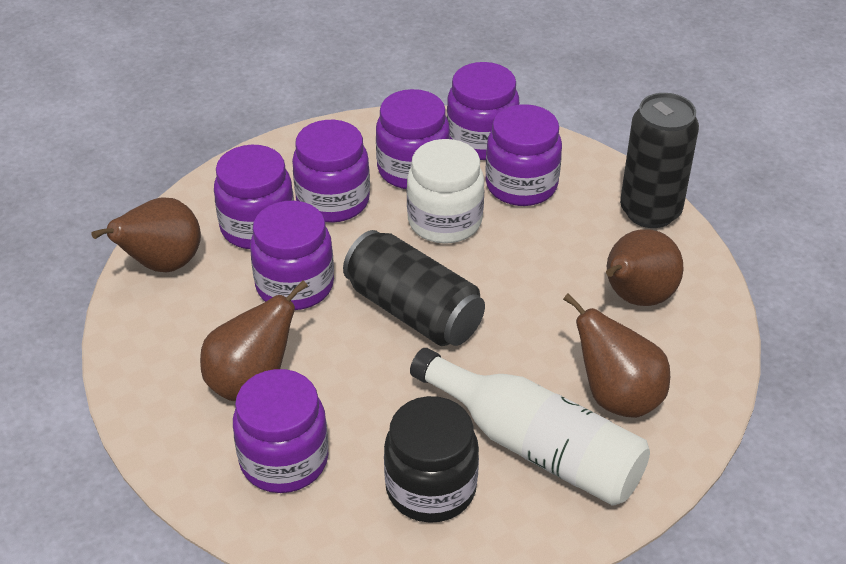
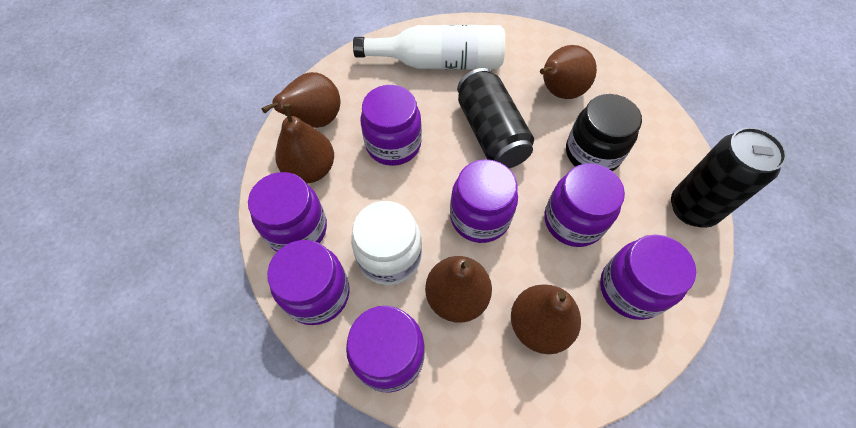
brown pear: [91,197,201,273] [200,280,308,401] [563,294,670,418] [606,229,684,306] = 4 -> [262,72,340,128] [275,104,334,183] [425,256,492,323] [511,284,581,354] [540,45,597,99] = 5

